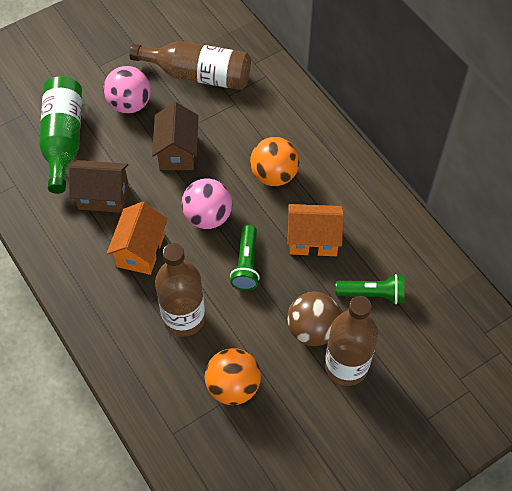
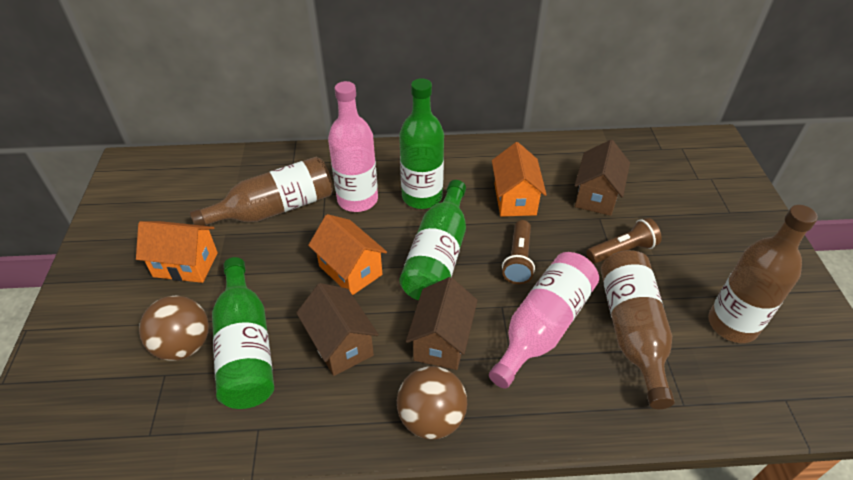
brown ball: [287,292,341,346] = 1 -> [139,296,209,361] [397,366,467,439] = 2
brown flashlight: none = 0 -> [502,220,535,284] [586,218,662,264] = 2
brown house: [69,160,128,213] [152,102,198,170] = 2 -> [296,283,379,376] [406,277,478,370] [575,140,630,216] = 3
green bottle: [39,76,82,194] = 1 -> [212,257,274,409] [399,78,444,209] [399,180,466,301] = 3
green flashlight: [230,225,260,291] [336,274,405,304] = 2 -> none = 0
orange ball: [205,348,261,405] [250,137,300,186] = 2 -> none = 0
orange house: [106,202,168,275] [287,204,344,256] = 2 -> [136,221,218,283] [308,214,387,295] [492,142,547,217] = 3
pink ball: [103,66,151,114] [181,178,232,229] = 2 -> none = 0
pink bottle: none = 0 -> [328,81,378,212] [489,252,599,389] = 2

